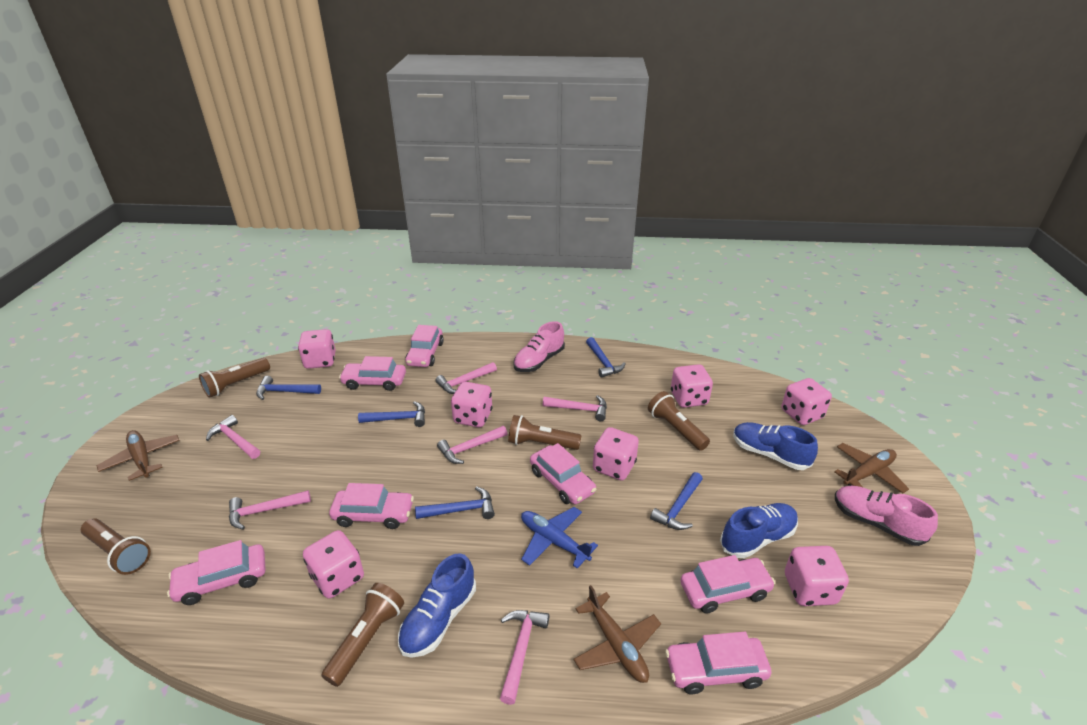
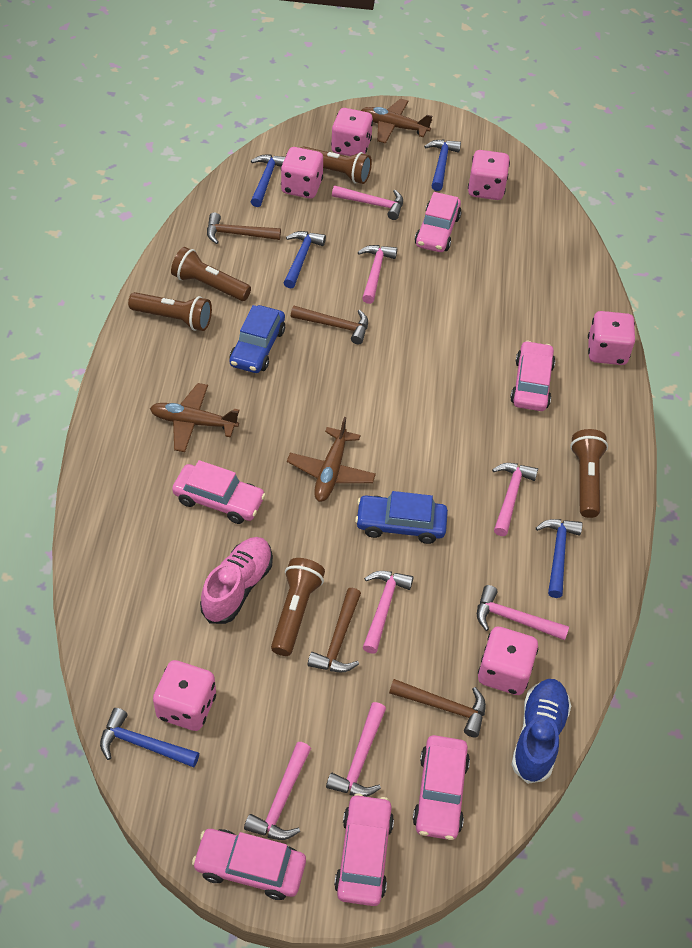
blue car: none = 0 -> [229,305,285,373] [355,491,448,544] = 2
blue plane: [521,507,598,569] = 1 -> none = 0
blue shoe: [398,553,476,658] [720,503,798,558] [733,422,818,470] = 3 -> [511,679,571,784] = 1
brown hammer: none = 0 -> [207,213,281,244] [291,306,368,344] [308,588,361,672] [389,679,486,737] = 4
pink car: [167,540,265,605] [329,483,414,529] [339,356,406,391] [405,325,444,367] [530,443,596,504] [665,632,771,694] [681,555,775,614] = 7 -> [172,460,266,524] [192,829,306,900] [334,793,394,906] [413,735,470,840] [415,192,462,252] [510,341,555,411] = 6
pink dice: [298,329,336,369] [303,530,364,599] [451,382,492,427] [593,427,639,481] [671,364,713,408] [781,378,832,425] [785,546,849,606] = 7 -> [153,660,216,731] [281,147,323,199] [331,108,373,156] [468,150,510,200] [478,627,538,695] [588,311,635,365] = 6
pink hammer: [206,415,260,459] [229,490,311,529] [435,362,497,394] [437,426,508,464] [500,610,549,705] [543,395,607,421] = 6 -> [244,742,311,840] [326,702,386,797] [332,186,403,220] [358,245,397,304] [363,571,414,654] [477,585,569,641] [492,463,538,536] = 7
pink shoe: [514,321,565,372] [835,486,938,546] = 2 -> [200,537,273,624] = 1

